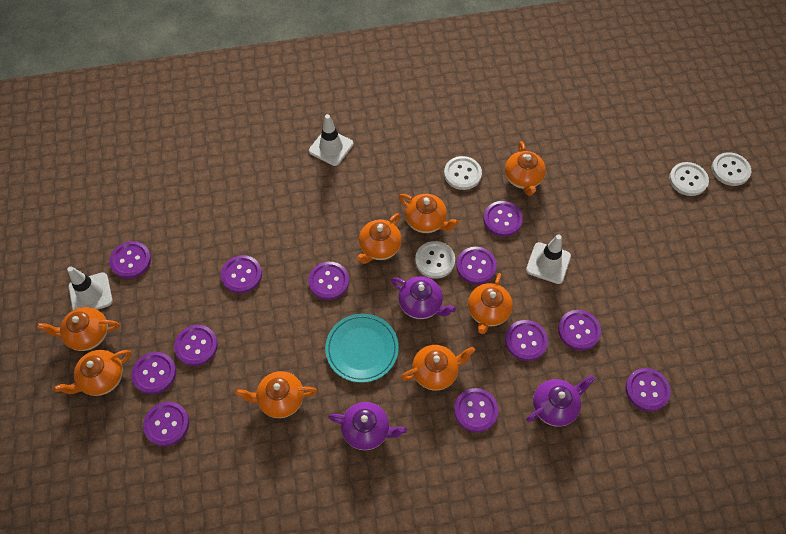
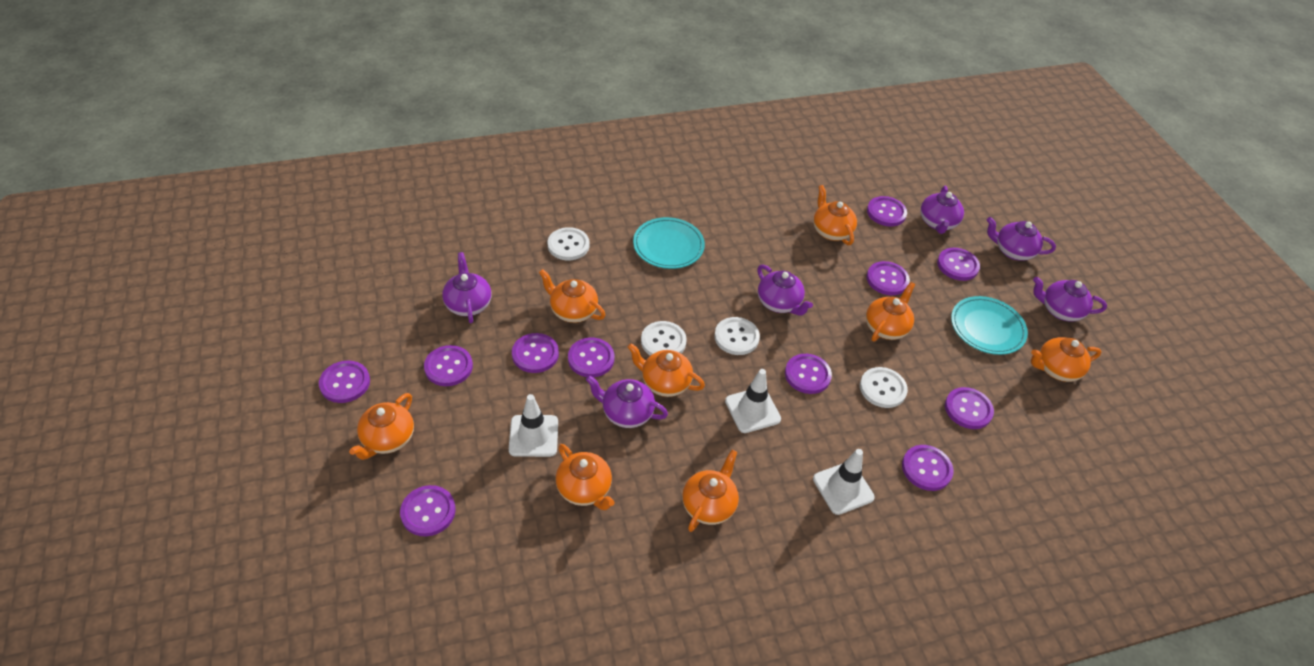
purple button: [109,241,151,279] [132,352,176,394] [143,402,189,446] [174,325,218,366] [221,255,262,293] [308,262,349,300] [454,388,499,432] [456,247,497,284] [484,201,523,237] [505,320,548,361] [558,310,601,350] [625,368,671,411] = 12 -> [319,361,370,403] [400,485,456,536] [424,345,473,386] [512,333,559,373] [568,338,614,377] [785,354,832,394] [866,261,910,295] [867,196,907,227] [902,445,953,491] [937,248,980,281] [945,387,994,429] = 11
purple teapot: [328,402,407,450] [391,276,456,319] [526,375,595,427] = 3 -> [442,252,491,323] [586,375,668,428] [757,265,813,316] [920,186,964,234] [987,217,1056,261] [1033,277,1107,322] = 6
turquoise plate: [325,314,399,383] = 1 -> [633,217,705,269] [951,296,1028,355] = 2

